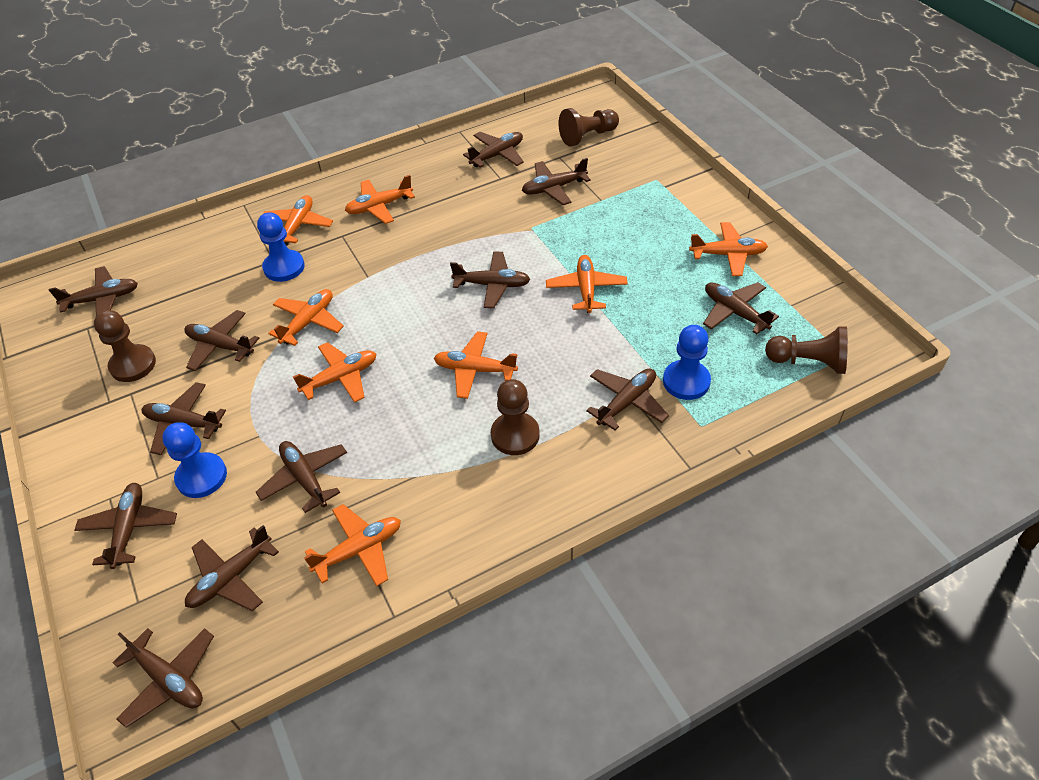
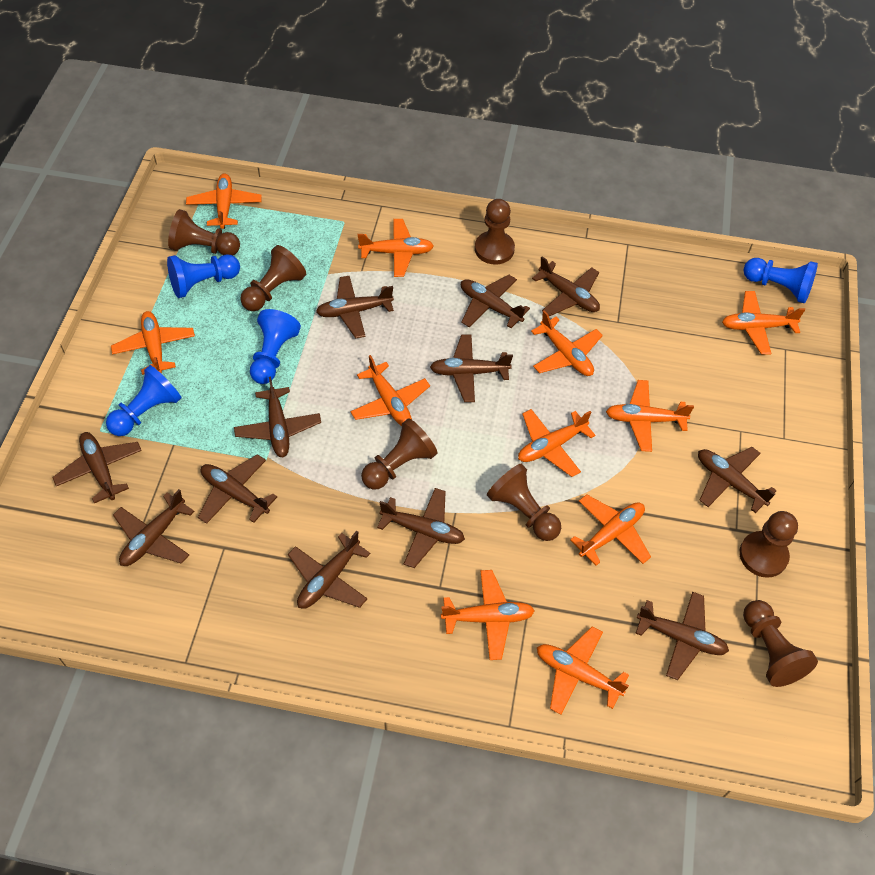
blue pawn: [162,422,227,498] [257,212,305,282] [663,325,711,400] = 3 -> [106,365,182,436] [167,254,240,298] [250,309,301,384] [743,258,818,303] = 4
brown pawn: [94,310,156,382] [491,379,540,455] [559,108,619,146] [765,326,848,374] = 4 -> [168,209,240,256] [240,245,306,311] [361,419,438,490] [475,199,515,265] [487,464,561,541] [739,511,798,578] [743,600,818,687] = 7
orange plane: [263,195,333,246] [268,289,344,346] [293,342,376,403] [304,504,401,587] [345,175,415,224] [434,331,518,399] [546,255,628,313] [689,222,768,276] = 8 -> [111,311,195,375] [186,173,262,229] [350,355,430,426] [358,219,434,277] [441,570,535,660] [518,409,596,477] [531,310,603,376] [537,626,629,715] [570,494,651,566] [606,380,694,452] [722,291,805,355] = 11

